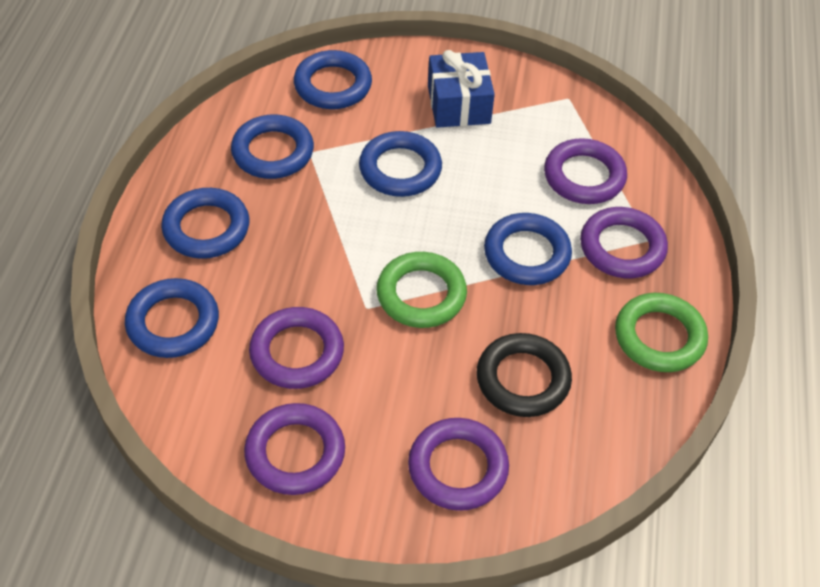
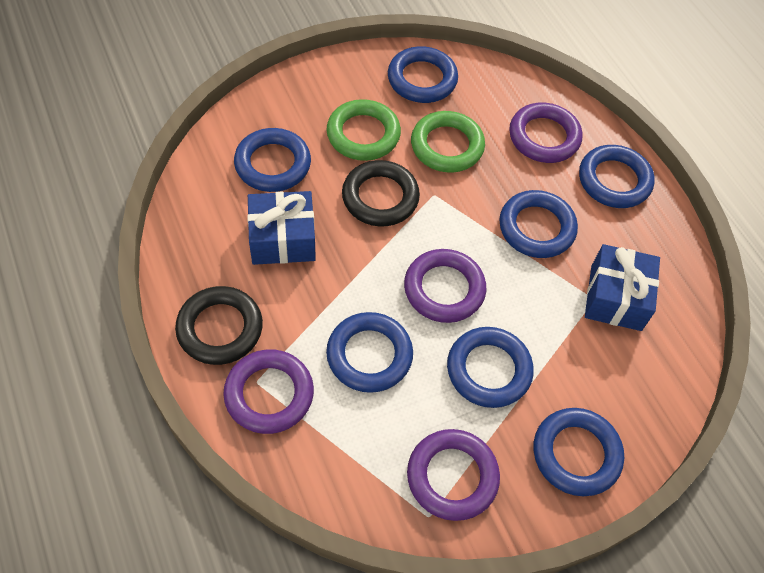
black ring: [477,333,572,417] = 1 -> [175,286,263,365] [342,160,420,227] = 2
blue gift: [428,50,495,128] = 1 -> [247,191,316,265] [585,244,660,331] = 2
blue ring: [125,278,219,358] [161,188,249,259] [231,115,314,179] [294,50,372,109] [359,131,442,197] [484,213,572,285] = 6 -> [234,128,311,192] [326,312,413,393] [388,46,458,103] [447,327,534,408] [499,190,578,258] [534,408,624,496] [579,145,655,208] = 7
purple ring: [244,403,345,495] [249,307,344,389] [408,418,509,511] [544,138,627,204] [580,207,668,278] = 5 -> [223,349,314,434] [404,249,486,323] [407,429,500,521] [509,103,582,163] = 4

